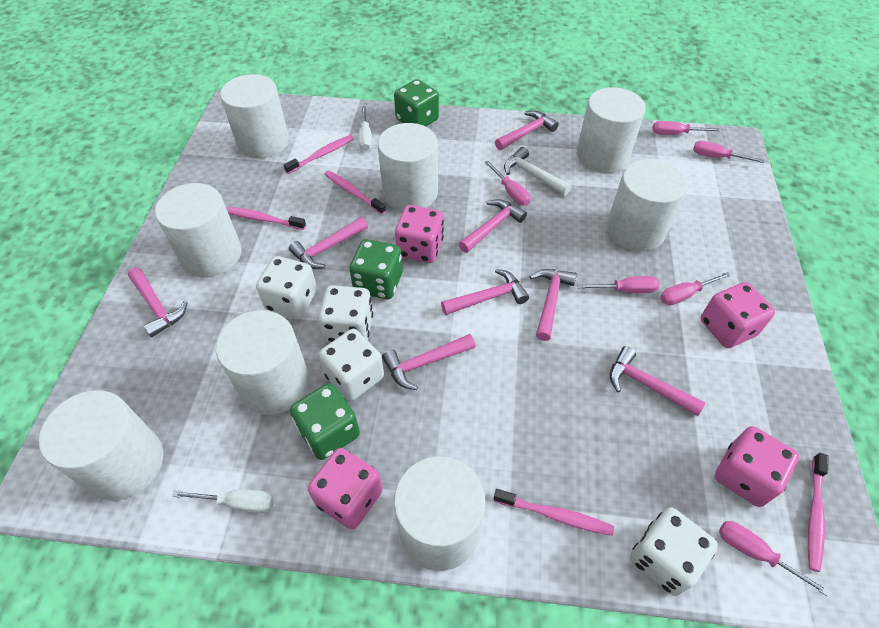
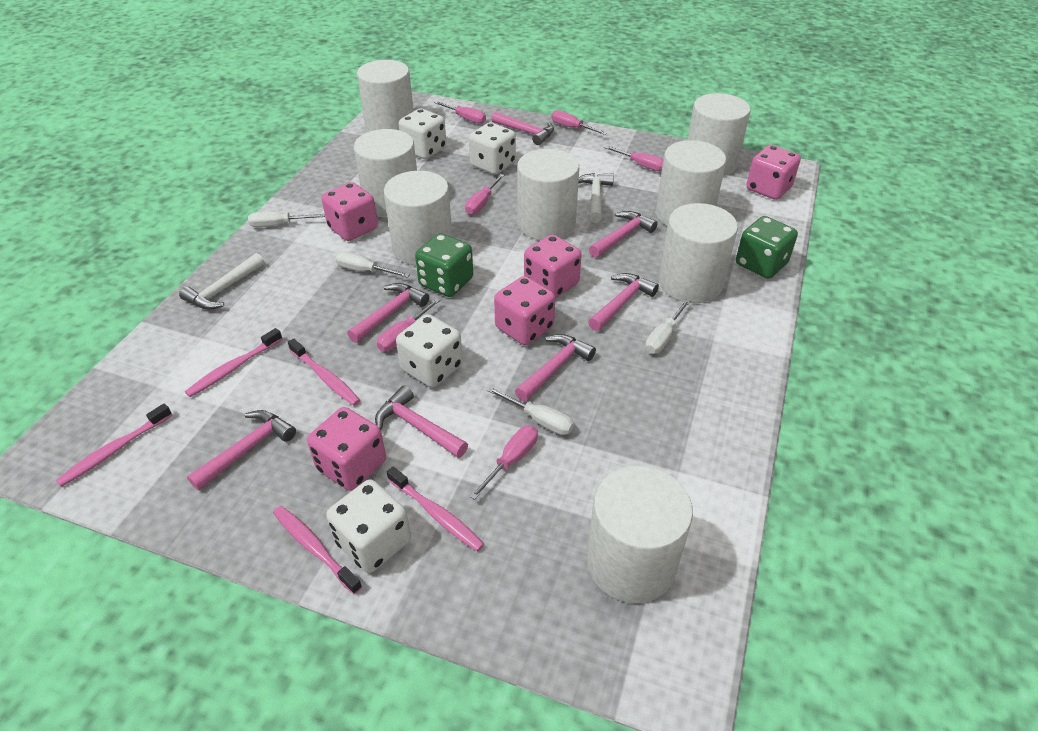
green dice: [290,383,360,460] [349,239,403,299] [394,79,439,127] = 3 -> [415,233,473,297] [736,216,798,279] = 2
pink dice: [308,448,383,529] [395,205,444,263] [701,282,775,348] [715,426,799,507] = 4 -> [307,407,386,491] [321,182,378,241] [494,276,555,345] [524,235,582,298] [746,145,801,200] = 5
pink hammer: [128,268,188,338] [289,217,368,269] [382,334,475,390] [441,269,529,315] [459,199,527,253] [495,111,559,150] [529,269,577,341] [610,346,706,416] = 8 -> [187,410,296,490] [347,283,429,343] [375,386,468,458] [491,112,554,145] [515,334,596,402] [588,273,659,331] [589,211,658,258] = 7
white hammer: [504,147,571,196] = 1 -> [179,253,264,310] [578,173,614,223] = 2
white screwdriver: [172,489,273,513] [359,106,372,151] = 2 -> [248,212,325,227] [335,251,410,278] [487,387,574,435] [645,299,690,354] = 4

